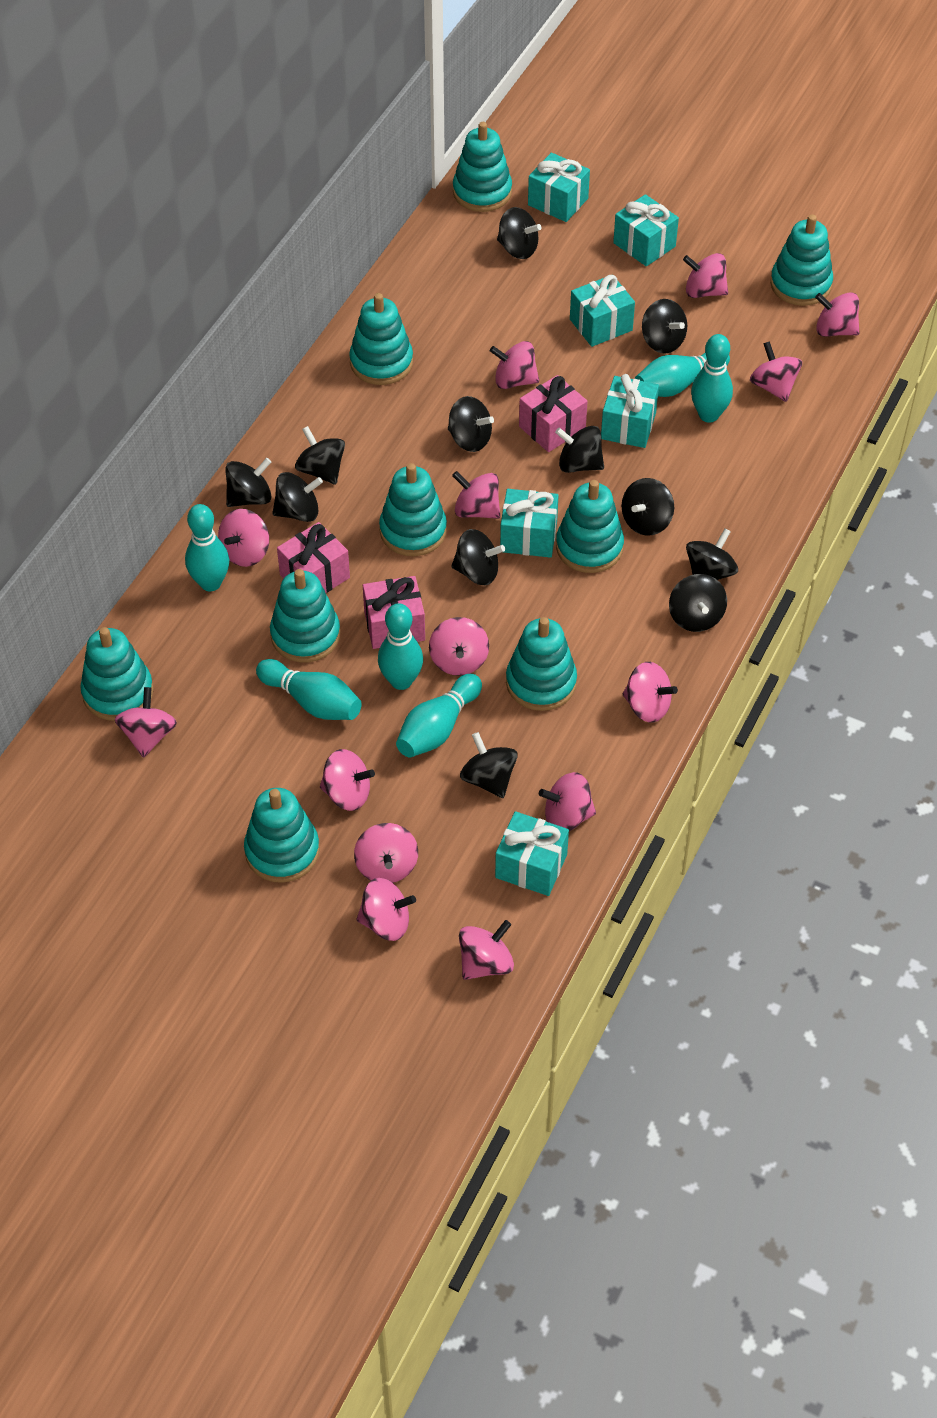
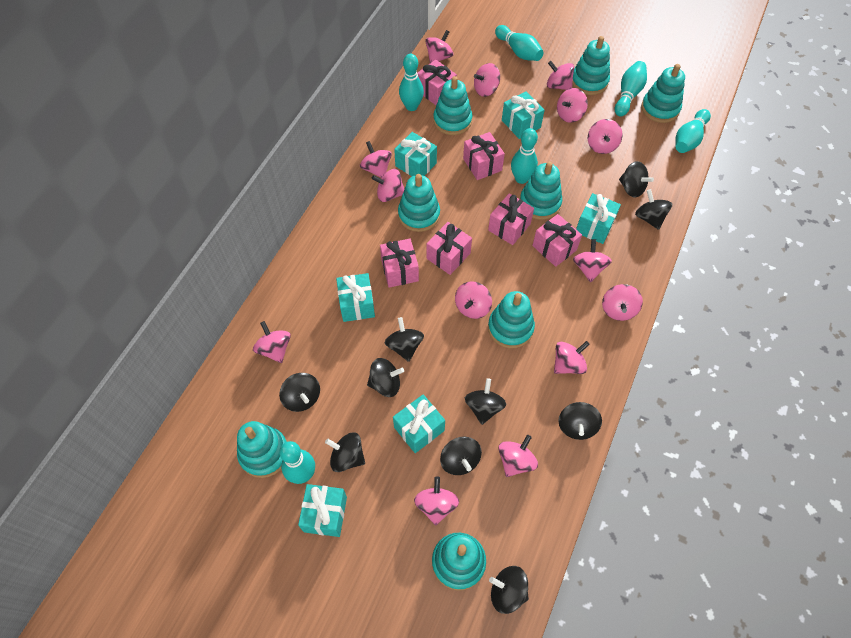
black spinning top: [225,458,272,507] [272,472,323,522] [295,426,345,485] [448,396,494,452] [451,529,505,585] [460,732,518,798] [497,207,542,259] [555,426,604,473] [621,478,674,536] [642,299,687,354] [669,574,727,632] [686,528,738,580] = 12 -> [279,373,320,412] [325,432,365,472] [367,358,404,397] [385,317,424,362] [440,436,482,475] [465,378,506,425] [489,566,529,614] [558,402,602,440] [619,161,654,198] [635,189,672,230] = 10
pink gift: [277,522,350,593] [363,576,425,649] [519,375,588,452] = 3 -> [380,239,419,288] [417,60,457,105] [427,222,472,275] [463,132,505,180] [488,193,534,245] [532,214,582,267] = 6
turquoise stacking toy: [80,627,154,721] [244,788,320,883] [270,569,340,663] [349,293,413,385] [379,463,447,556] [453,122,512,212] [506,617,577,711] [556,480,624,573] [770,214,833,306] = 9 -> [237,421,287,478] [398,174,440,232] [432,533,486,590] [433,76,472,135] [488,291,535,348] [520,162,562,220] [572,36,610,95] [641,64,685,123] = 8

